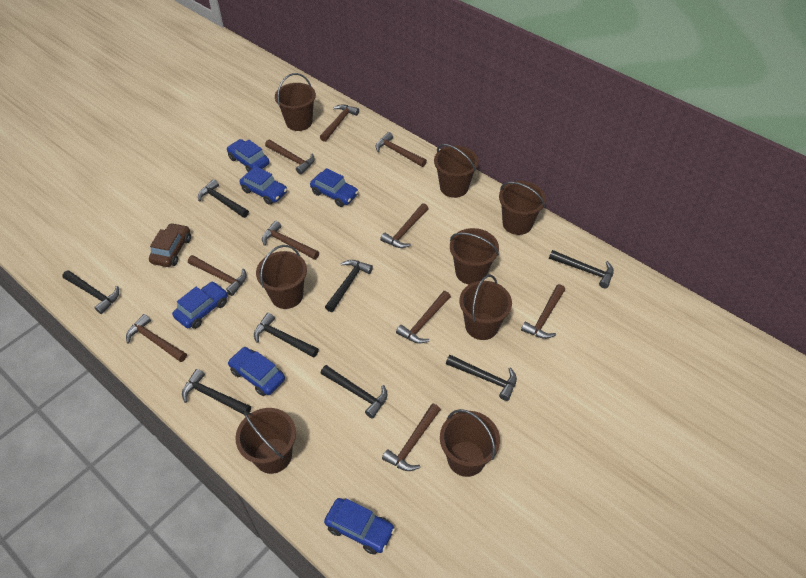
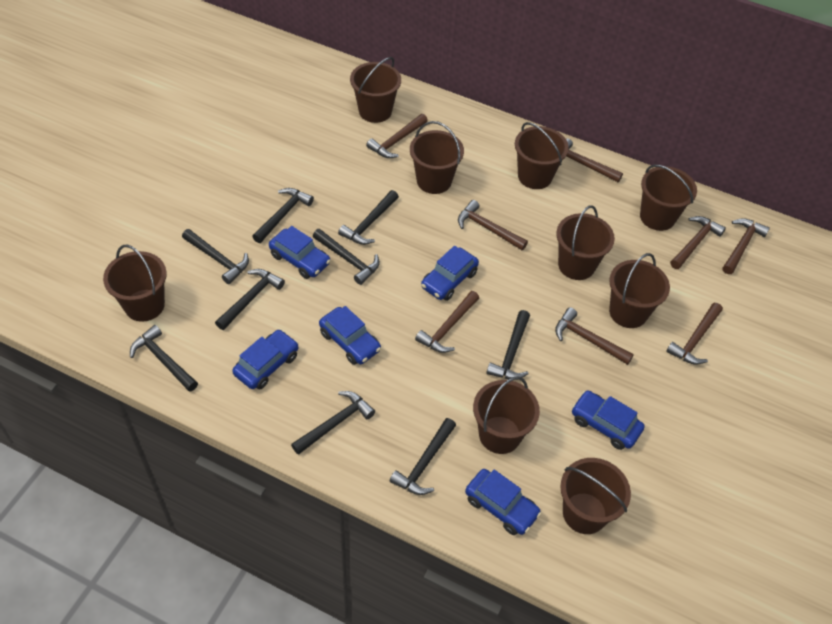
black hammer: [62,270,119,314] [182,369,251,415] [198,179,249,218] [254,313,319,358] [321,365,388,419] [325,260,373,312] [446,355,517,401] [549,250,614,288] = 8 -> [130,325,198,392] [182,229,249,284] [215,269,285,330] [252,188,314,243] [291,391,375,455] [313,229,380,285] [338,190,399,245] [390,418,456,495] [486,310,530,379] = 9
brown bucket: [235,408,296,474] [256,245,307,309] [275,73,316,131] [434,144,479,198] [440,409,500,477] [450,228,499,284] [459,275,512,340] [499,181,546,235] = 8 -> [103,244,167,322] [350,57,401,123] [410,121,464,194] [473,376,540,454] [515,122,569,189] [556,205,615,280] [560,458,631,534] [609,253,670,328] [640,164,697,231] = 9
brown car: [149,223,191,267] = 1 -> none = 0
brown hammer: [126,314,187,362] [188,255,247,296] [262,221,319,260] [265,140,315,174] [320,104,359,142] [376,132,427,167] [380,203,429,248] [382,403,441,471] [396,291,451,344] [521,284,565,339] = 10 -> [366,114,428,158] [415,291,479,353] [458,200,528,250] [555,307,634,365] [560,139,623,182] [666,303,723,365] [670,216,726,269] [723,218,770,274] = 8

